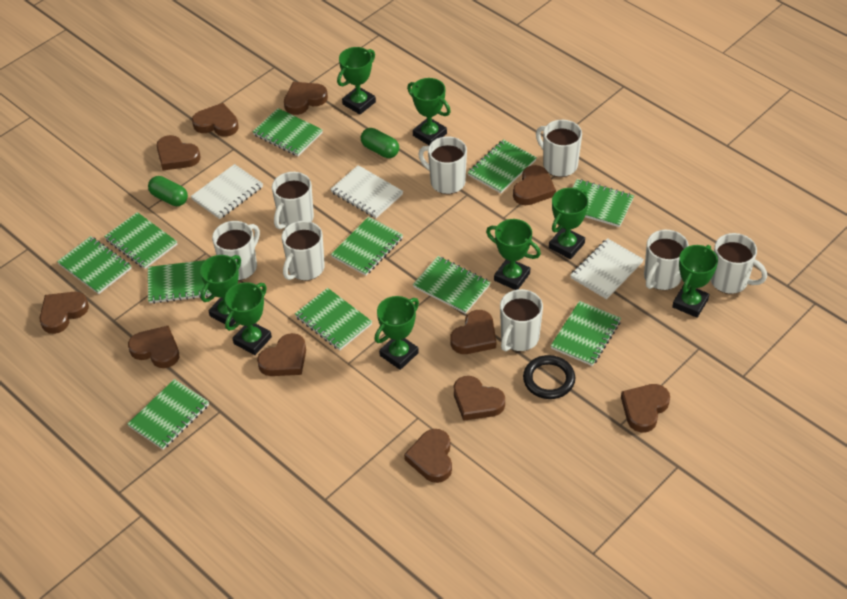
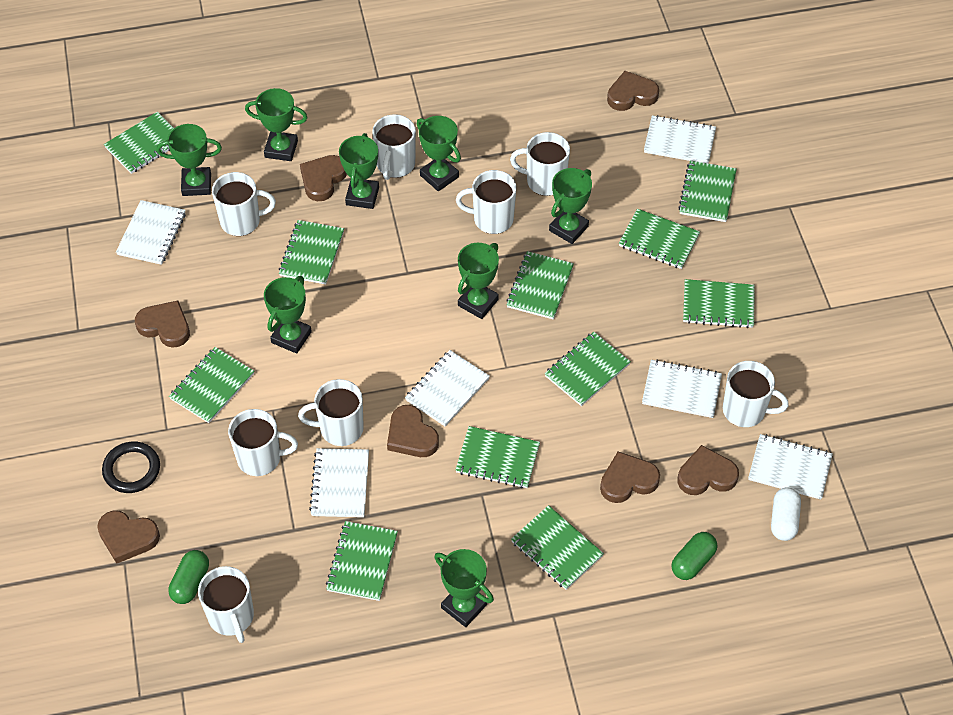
brown heart: [40,292,89,334] [128,326,179,368] [156,135,201,170] [192,103,239,137] [257,333,306,376] [284,82,328,115] [404,429,452,483] [451,310,496,354] [454,376,505,421] [513,165,556,205] [621,384,670,432] = 11 -> [97,510,160,564] [135,301,190,348] [300,155,347,201] [387,405,439,457] [600,452,660,503] [607,71,659,111] [677,445,739,495] = 7
white capsule: none = 0 -> [771,488,801,541] = 1
white notebook: [191,164,263,219] [330,165,403,218] [570,238,644,299] = 3 -> [116,200,186,265] [309,448,369,517] [405,350,490,426] [642,359,722,418] [644,115,716,163] [748,434,833,500] = 6

